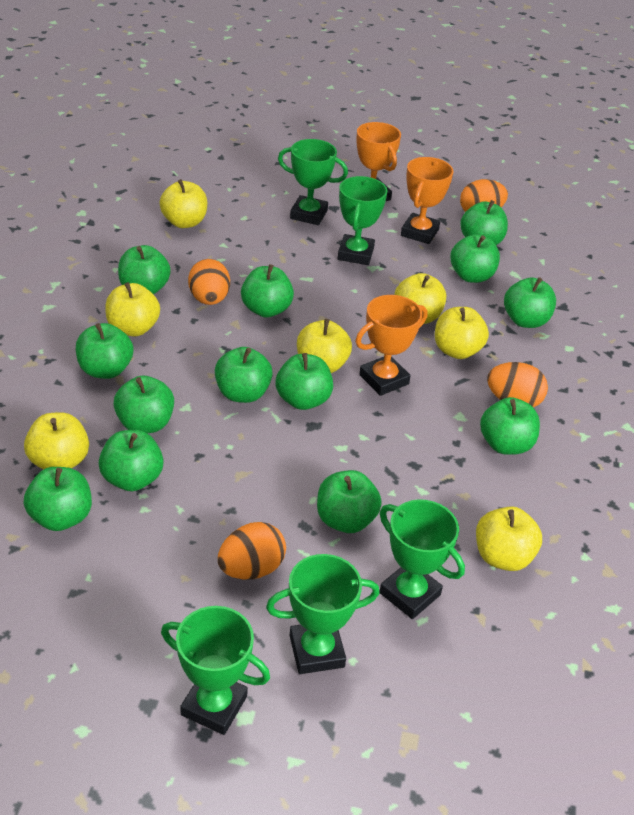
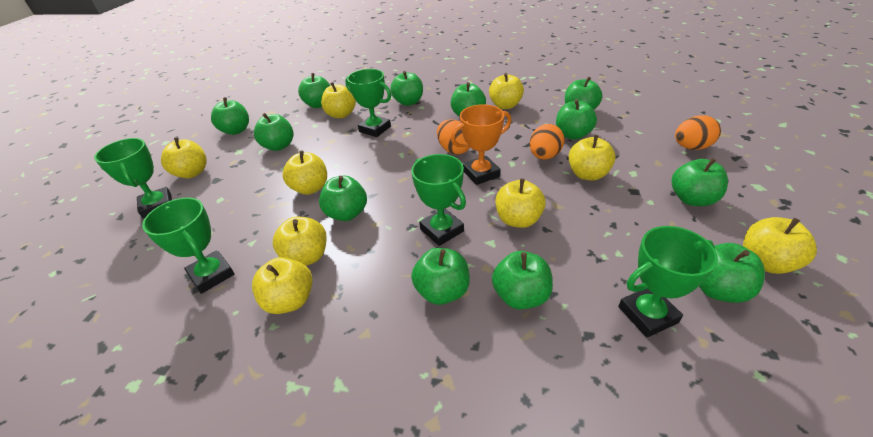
green apple: [23,467,92,531] [76,323,133,379] [98,430,164,491] [113,376,174,433] [118,245,171,294] [215,347,273,403] [241,264,294,318] [276,353,333,410] [317,470,382,533] [450,234,500,283] [460,200,508,245] [480,397,540,455] [504,277,556,328] = 13 -> [211,98,249,135] [254,113,293,151] [298,73,330,108] [319,176,367,221] [390,71,423,106] [411,248,470,305] [451,82,486,117] [492,251,553,310] [556,99,597,140] [565,77,602,110] [672,158,728,206] [699,243,765,303] = 12
orange egg: [188,259,230,305] [218,522,286,579] [460,179,508,212] [487,362,548,407] = 4 -> [437,119,470,154] [529,124,564,160] [675,115,721,150] = 3
orange trophy: [355,295,427,396] [356,122,401,201] [401,157,453,244] = 3 -> [451,104,512,185] = 1
yellow apple: [24,412,89,469] [105,282,160,336] [159,179,207,228] [297,319,352,373] [395,273,446,324] [435,307,489,359] [476,506,542,571] = 7 -> [161,137,207,178] [252,257,313,314] [273,217,326,266] [282,151,327,195] [321,82,356,118] [489,73,524,109] [496,178,546,228] [568,135,616,181] [743,217,817,274] = 9

